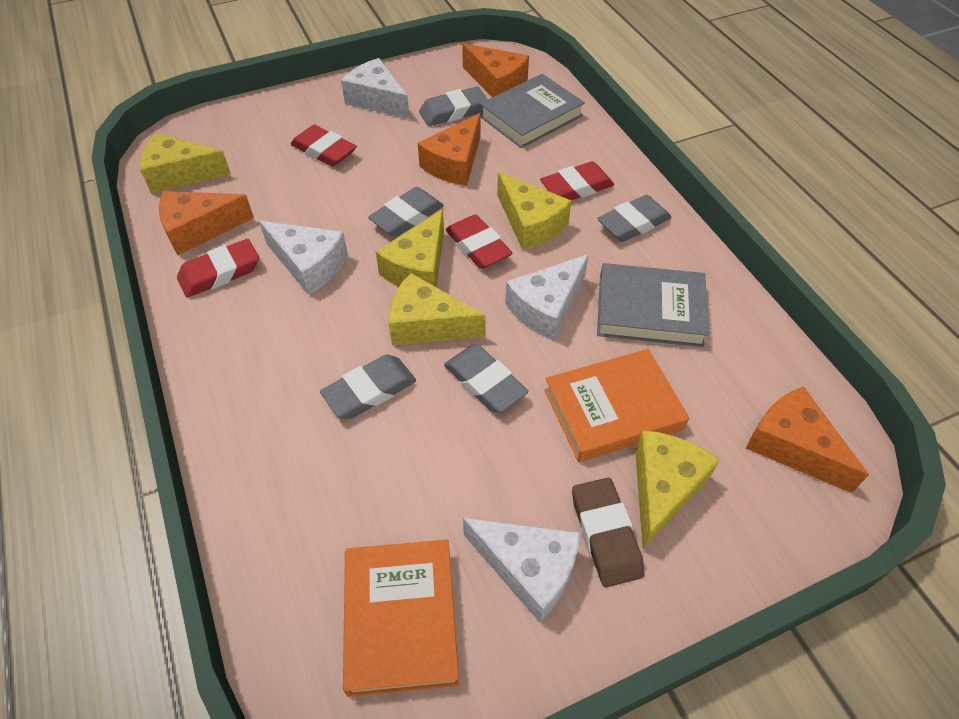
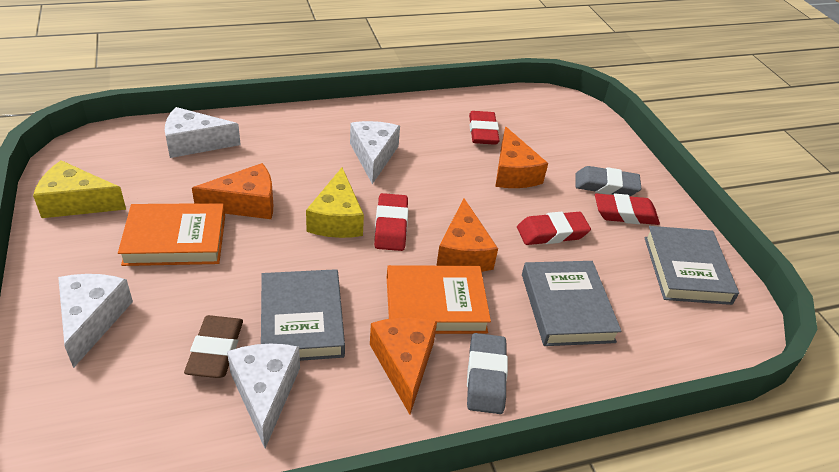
grey book: [480,74,585,148] [597,263,709,347] = 2 -> [261,269,345,361] [522,261,622,346] [644,226,739,305] = 3
grey eraser: [320,355,416,419] [368,187,444,237] [419,87,488,126] [444,344,528,413] [597,195,671,242] = 5 -> [467,333,508,414] [575,166,642,196] = 2
yellow cheese: [140,133,231,194] [376,209,444,287] [389,273,486,345] [497,172,571,250] [635,430,720,549] = 5 -> [33,160,126,218] [306,167,364,238] = 2

